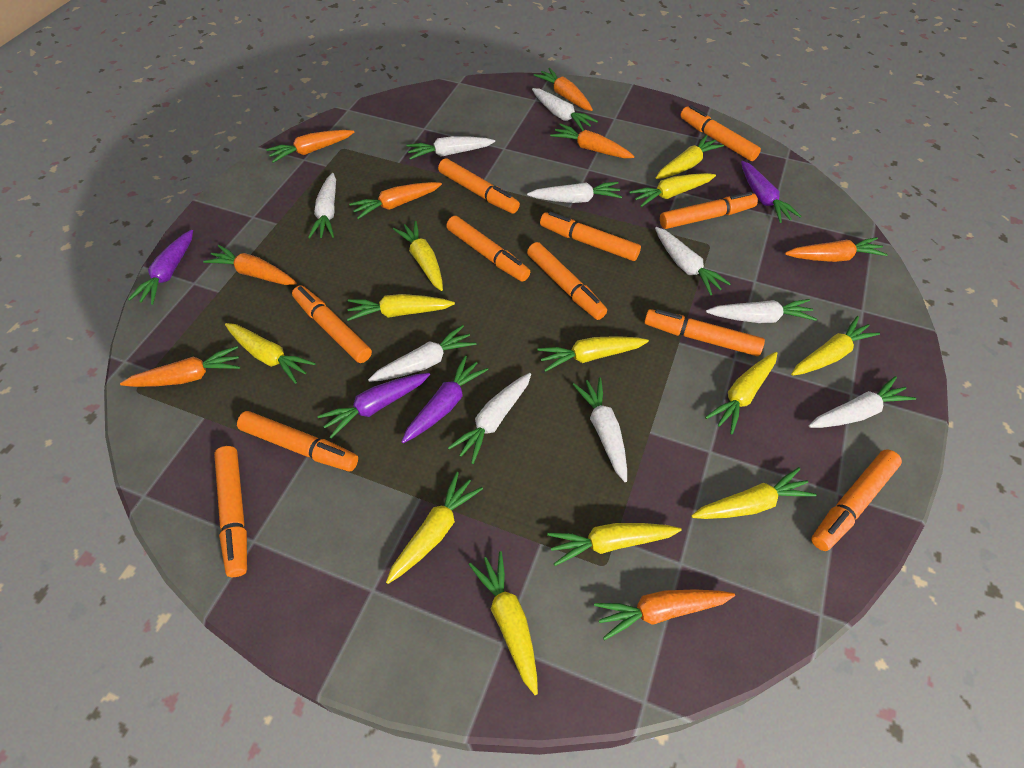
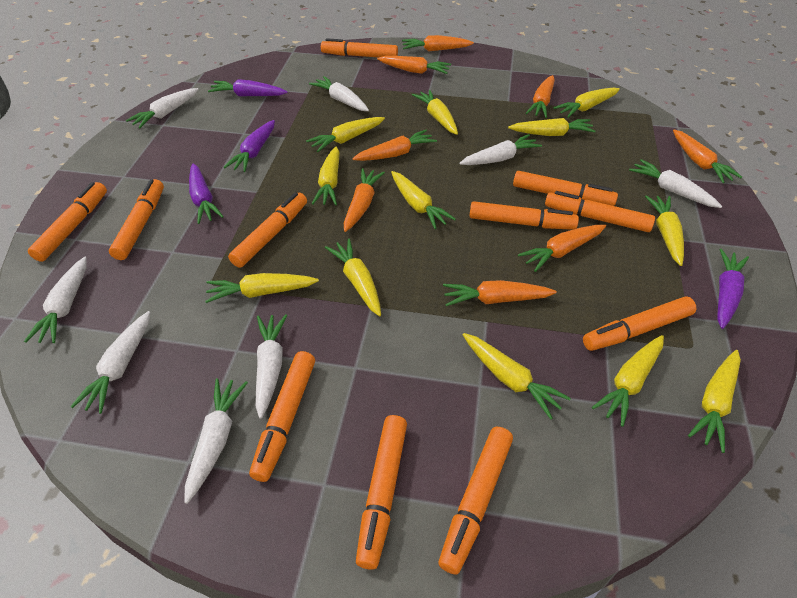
white carrot: [308,173,336,238] [368,325,476,382] [406,136,495,160] [448,373,531,464] [527,182,622,203] [532,88,598,131] [572,377,627,482] [655,227,731,295] [706,299,817,323] [809,376,916,428] = 10 -> [24,257,87,343] [70,311,150,414] [126,88,198,128] [185,378,248,504] [255,314,287,419] [309,76,369,111] [459,134,542,165] [629,159,722,208] = 8

